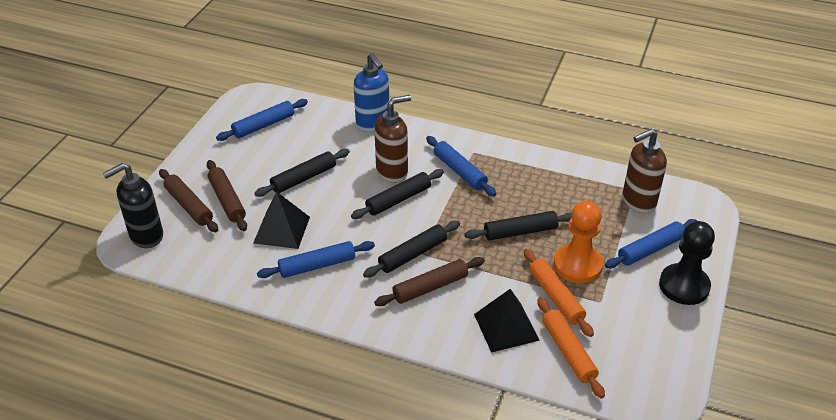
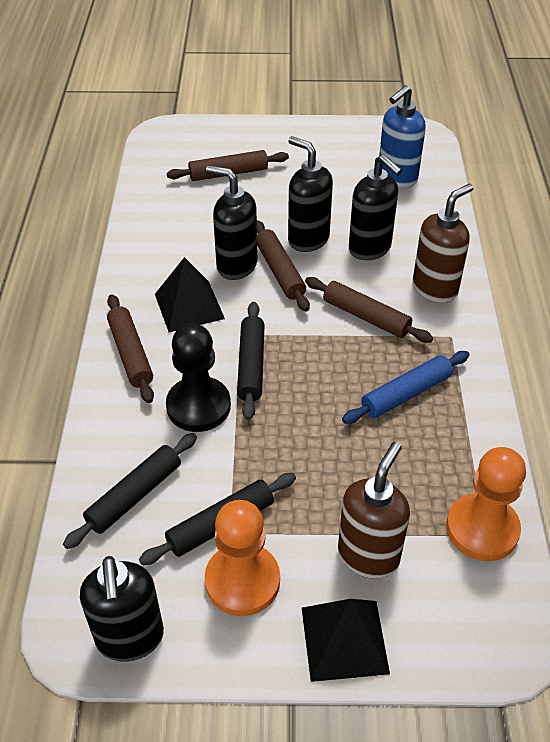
black rolling pin: [254,149,350,197] [351,169,444,219] [363,221,460,278] [465,211,572,241] = 4 -> [63,433,197,549] [139,473,296,565] [237,302,265,420] = 3
black soap dispenser: [103,163,163,248] = 1 -> [80,556,164,662] [206,165,257,280] [288,136,333,252] [349,154,402,260] = 4
blue rolling pin: [216,99,308,141] [257,241,375,278] [426,136,496,197] [605,219,697,269] = 4 -> [342,351,469,424] = 1
brown rolling pin: [159,169,218,232] [207,160,247,231] [374,257,485,306] = 3 -> [107,294,154,403] [166,150,289,181] [257,220,310,312] [305,277,433,343] = 4
orange pawn: [554,201,603,283] = 1 -> [204,500,280,616] [446,447,526,561] = 2
orange rolling pin: [524,249,594,337] [538,297,605,399] = 2 -> none = 0

